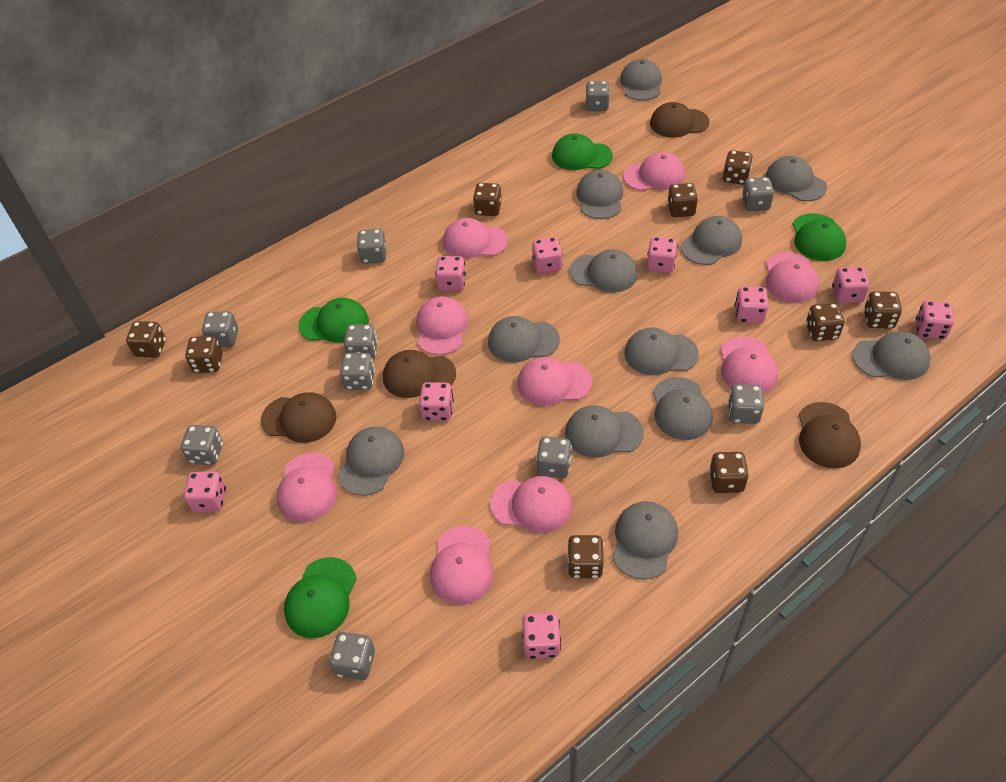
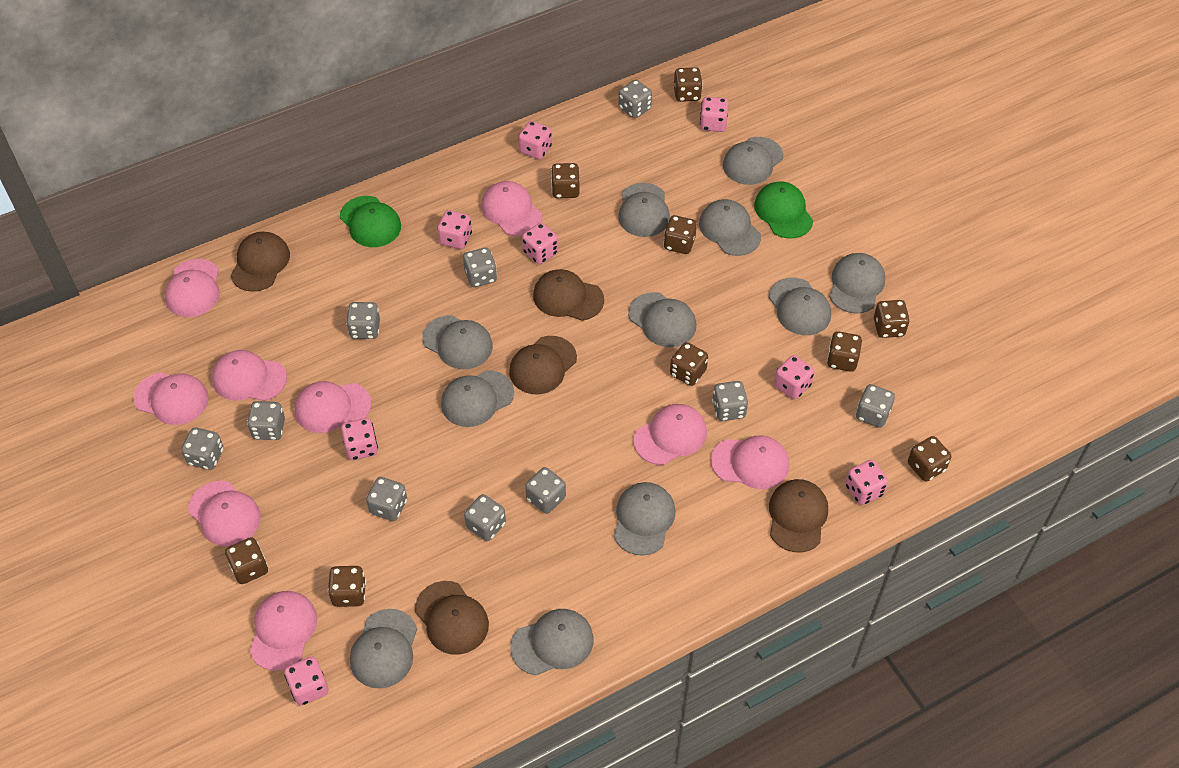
brown cap: [261,392,336,443] [383,350,456,398] [650,102,710,138] [799,402,861,468] = 4 -> [230,232,290,292] [415,581,489,655] [509,336,577,394] [533,269,604,321] [769,479,828,553] = 5
green cap: [284,557,357,638] [299,298,369,343] [552,133,613,170] [793,213,846,261] = 4 -> [340,196,401,247] [754,181,813,238] = 2
grey cap: [338,427,404,496] [488,316,560,363] [565,405,644,458] [570,249,638,292] [576,170,623,219] [612,501,678,580] [620,59,662,101] [624,328,699,375] [653,377,713,440] [681,216,742,265] [765,156,827,201] [852,331,931,380] = 12 -> [350,609,417,689] [422,315,493,369] [441,370,514,427] [510,609,594,675] [614,482,676,556] [618,183,670,237] [628,292,696,347] [699,199,761,256] [723,137,783,185] [768,278,831,335] [829,253,885,314] = 11
pink dice: [184,471,226,512] [419,382,454,421] [435,256,466,291] [522,612,561,659] [532,237,562,274] [647,237,678,273] [735,287,768,323] [832,267,870,303] [916,301,954,340] = 9 -> [284,657,328,705] [341,418,378,460] [437,210,472,249] [518,121,552,159] [522,223,558,264] [700,97,729,132] [774,355,814,399] [845,460,888,505] = 8

